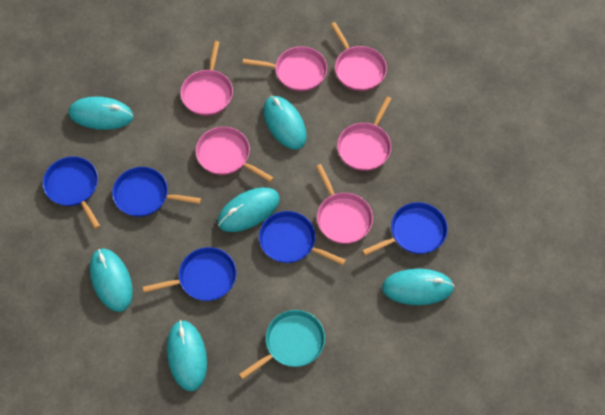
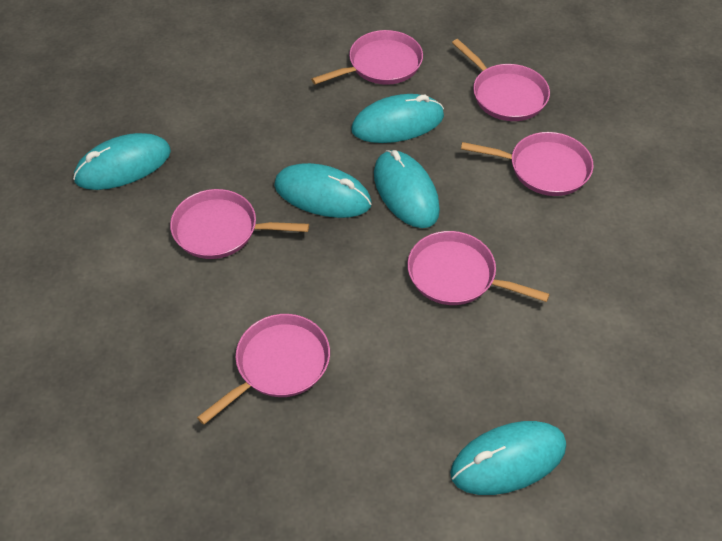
blue pan: [43,156,100,229] [112,167,201,217] [143,247,236,301] [259,211,346,265] [362,202,448,256] = 5 -> none = 0
turquoise mouse: [69,97,134,130] [90,248,133,312] [167,320,207,391] [217,188,280,232] [263,96,307,150] [382,269,454,305] = 6 -> [73,133,171,190] [274,163,372,218] [351,94,444,143] [374,150,440,228] [450,421,566,495] = 5
turquoise pan: [239,310,325,380] = 1 -> none = 0

